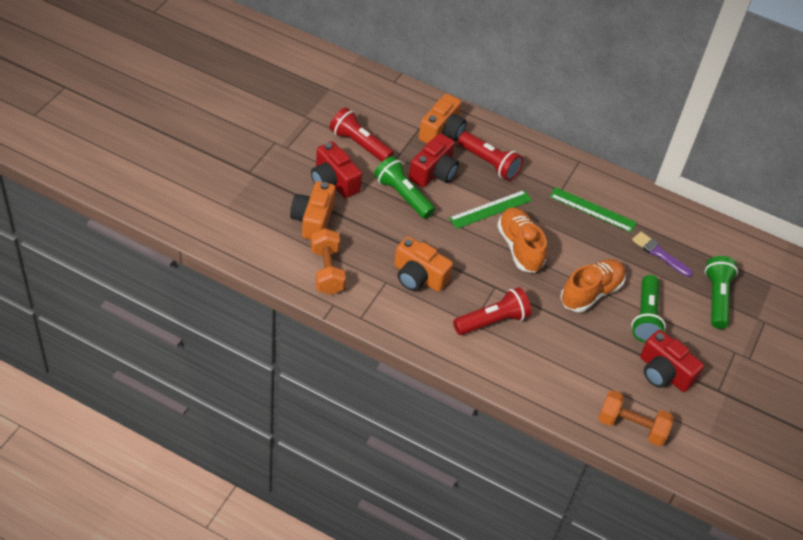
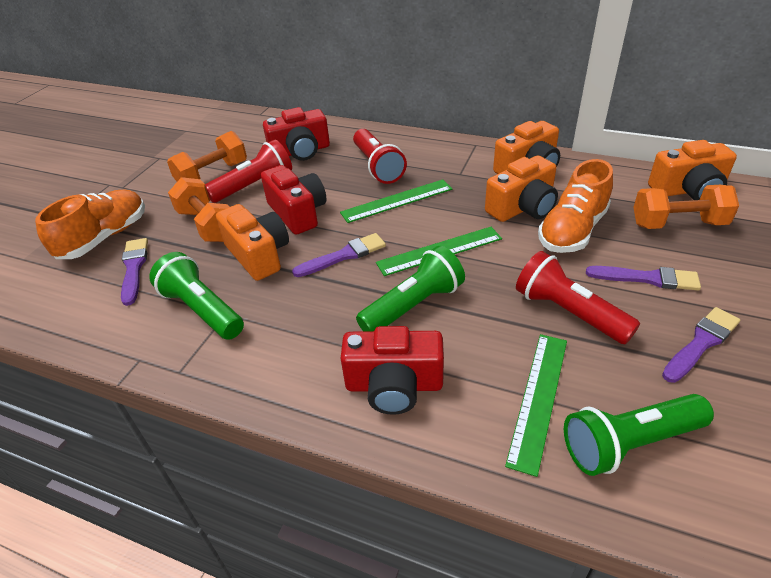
green ruler: [449,190,532,229] [550,187,637,233] = 2 -> [340,179,452,223] [376,227,502,276] [505,334,567,477] = 3
orange camera: [290,181,336,240] [394,236,453,292] [419,94,467,144] = 3 -> [216,204,289,281] [485,156,558,222] [493,121,560,174] [648,140,737,200] = 4
orange dumbbell: [311,228,346,295] [598,390,674,446] = 2 -> [167,131,247,182] [168,177,230,242] [633,185,739,229] = 3
purple brush: [632,232,693,277] = 1 -> [121,238,148,306] [292,233,386,277] [586,266,701,291] [662,307,740,383] = 4

